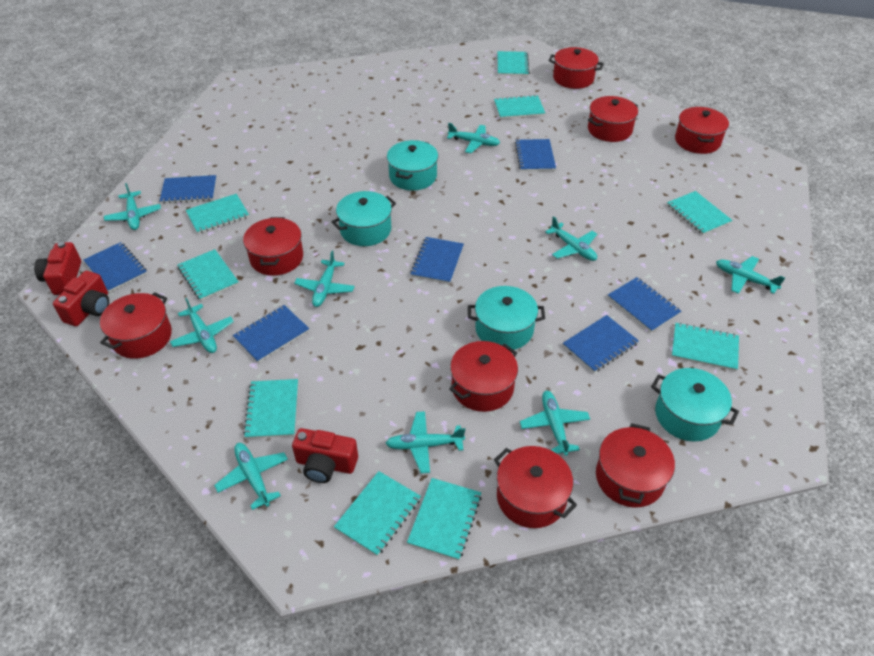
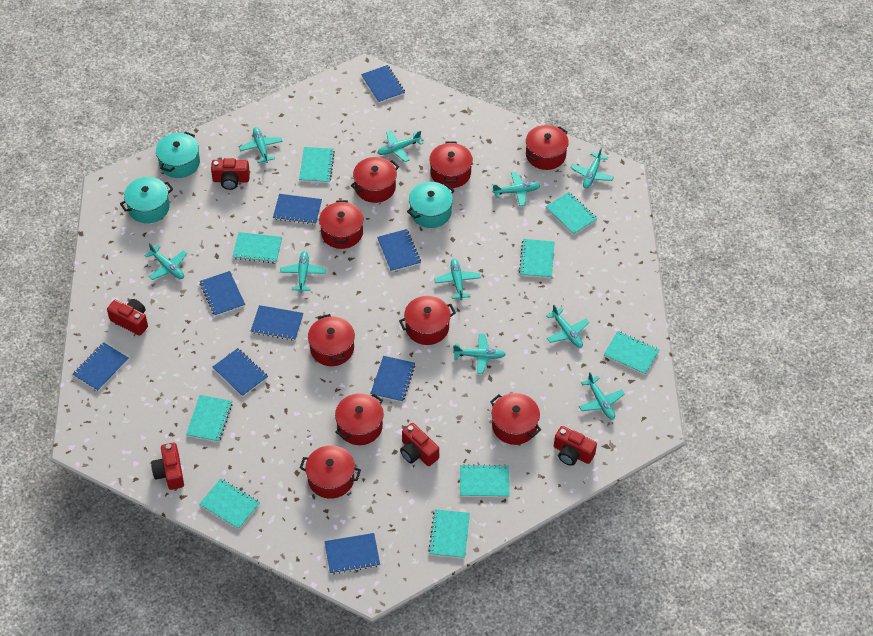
blue notebook: [84,242,147,293] [160,175,217,204] [233,305,309,363] [410,237,464,284] [515,139,556,171] [563,315,639,373] [608,277,681,332] = 7 -> [73,342,129,391] [200,271,245,316] [213,348,268,397] [251,305,303,341] [273,194,322,225] [324,533,380,574] [361,65,405,103] [370,356,416,402] [377,229,421,272] = 9
red camera: [34,242,81,295] [53,271,109,326] [292,428,358,483] = 3 -> [107,299,148,336] [151,443,184,490] [211,158,250,190] [400,423,439,466] [554,426,597,466] = 5
red pot: [100,292,172,359] [243,217,303,276] [449,341,518,412] [494,446,577,528] [549,47,604,89] [588,96,638,142] [596,423,675,507] [675,107,729,154] = 8 -> [300,445,361,499] [308,314,355,366] [319,200,364,249] [335,394,384,445] [351,157,399,203] [399,296,456,345] [429,142,473,188] [490,393,541,445] [526,125,569,170] = 9
turquoise plane: [104,183,161,230] [170,298,234,353] [214,443,288,510] [294,250,355,307] [385,411,465,473] [447,123,500,153] [520,391,590,456] [545,216,597,261] [716,256,785,294] = 9 -> [144,243,187,280] [239,127,283,163] [280,251,326,293] [378,130,423,162] [434,259,481,300] [453,334,506,374] [492,172,541,206] [546,305,589,348] [571,147,614,189] [579,372,624,420] = 10
turquoise pot: [332,191,396,246] [387,140,438,191] [468,286,545,350] [651,368,739,442] = 4 -> [120,177,173,223] [156,132,200,178] [407,182,454,228] = 3

